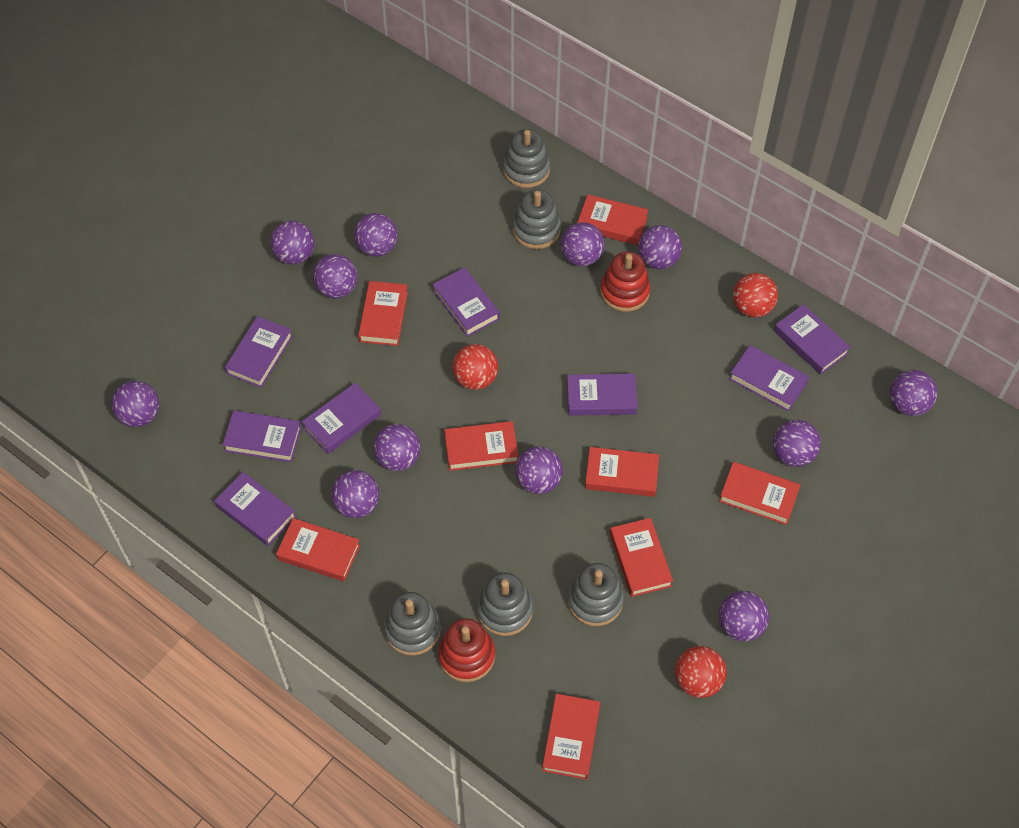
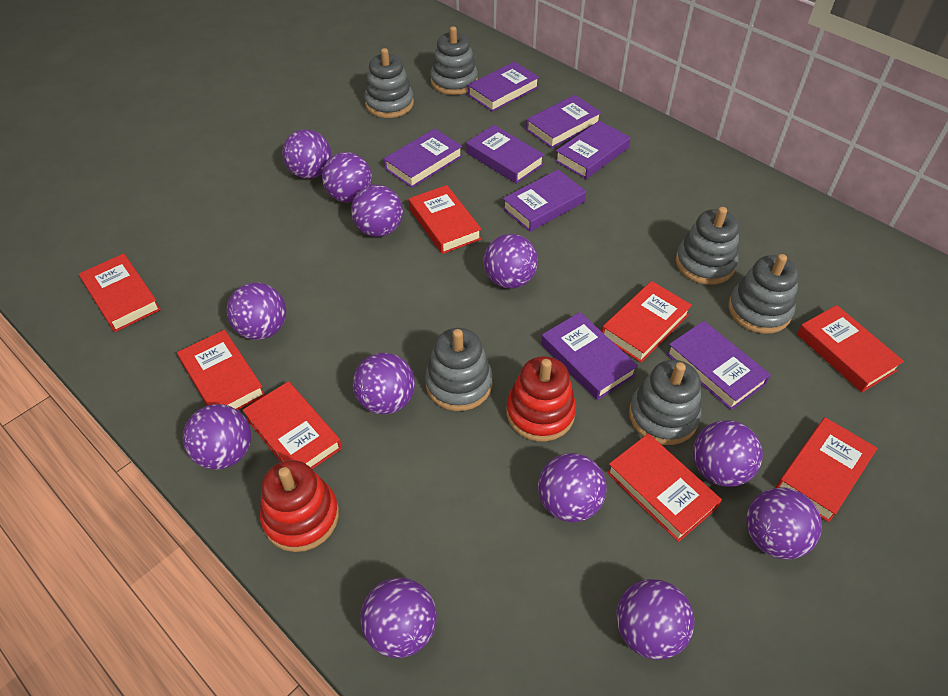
grey stacking toy: [384,592,441,656] [477,573,533,636] [503,129,550,188] [512,190,561,249] [568,563,624,626] = 5 -> [364,48,414,118] [425,328,493,411] [430,26,478,95] [629,360,701,445] [676,207,739,285] [728,254,799,334] = 6
red ball: [452,344,498,390] [675,646,727,698] [733,273,778,318] = 3 -> none = 0

